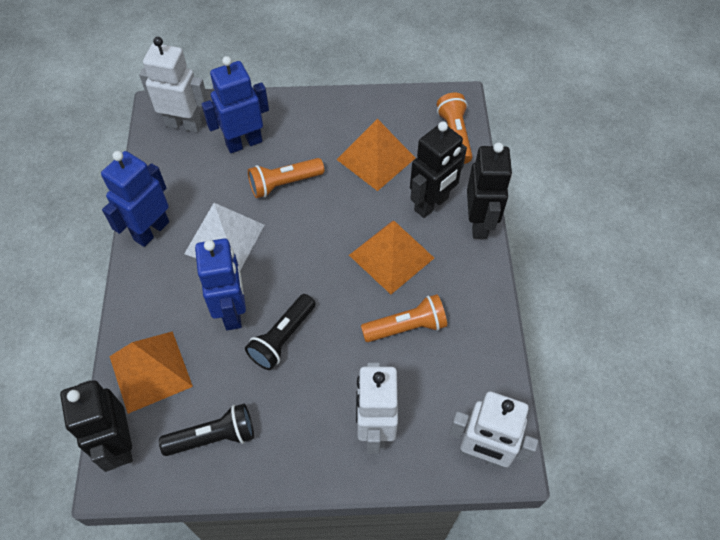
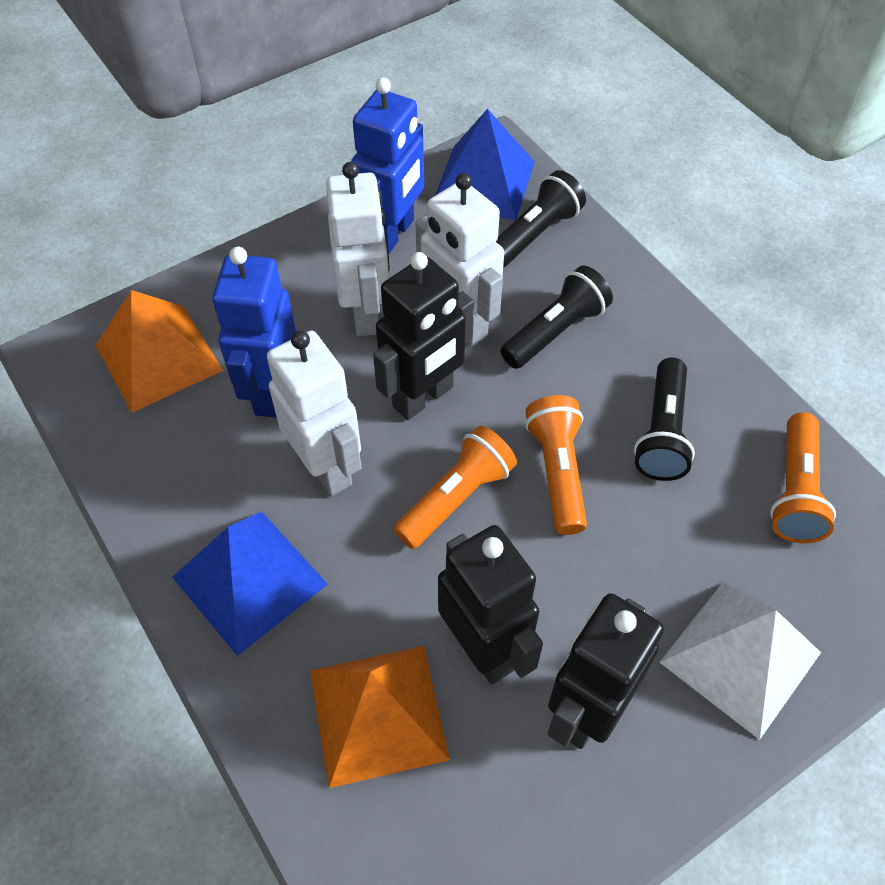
black flashlight: [159,404,254,456] [245,294,316,370] = 2 -> [496,170,586,268] [500,265,613,369] [634,358,695,481] = 3
blue pyramid: none = 0 -> [172,511,328,656] [435,109,535,221] = 2
blue robot: [101,151,169,247] [195,239,246,330] [201,56,269,153] = 3 -> [212,247,296,418] [351,77,424,254] = 2
orange pyramid: [109,331,193,414] [337,119,415,191] [349,221,434,294] = 3 -> [96,290,223,413] [310,646,450,788] = 2

